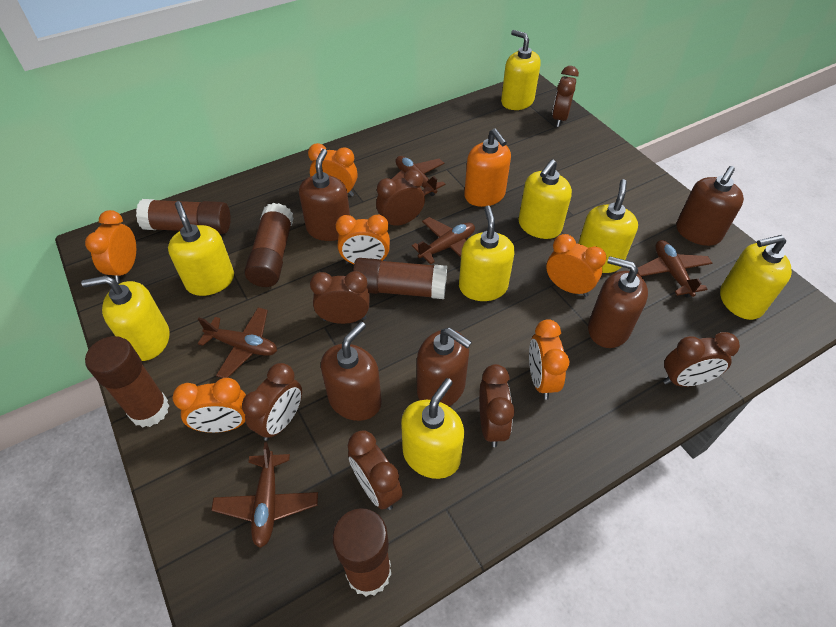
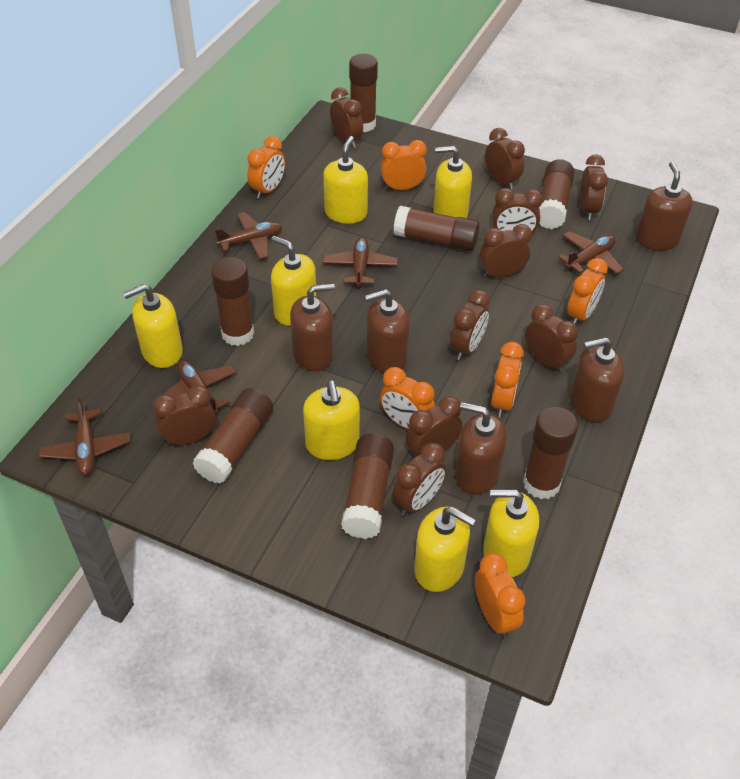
brown clock: [242,363,302,441] [310,271,370,324] [347,430,403,510] [376,170,425,226] [479,364,515,447] [552,66,579,127] [663,332,740,387] = 7 -> [153,385,216,446] [330,87,363,148] [392,443,446,516] [405,396,462,460] [450,290,490,360] [480,224,532,278] [485,128,525,190] [492,188,543,233] [525,304,578,373] [580,154,608,220] = 10
brown glue stick: [85,336,169,428] [136,199,231,234] [244,203,294,287] [332,508,391,597] [353,258,447,299] = 5 -> [193,388,273,484] [211,257,254,346] [341,433,394,539] [349,54,378,132] [393,206,480,251] [523,407,578,499] [539,159,575,229] = 7
orange soap dispenser: [464,128,511,207] = 1 -> none = 0
yellow soap dispenser: [81,276,170,361] [168,201,234,296] [401,378,464,479] [459,206,515,301] [501,30,541,110] [518,159,572,239] [578,179,638,273] [720,235,792,320] = 8 -> [123,284,183,368] [271,236,317,326] [303,380,360,460] [323,136,368,224] [414,507,476,592] [433,146,472,218] [483,489,539,577] = 7

